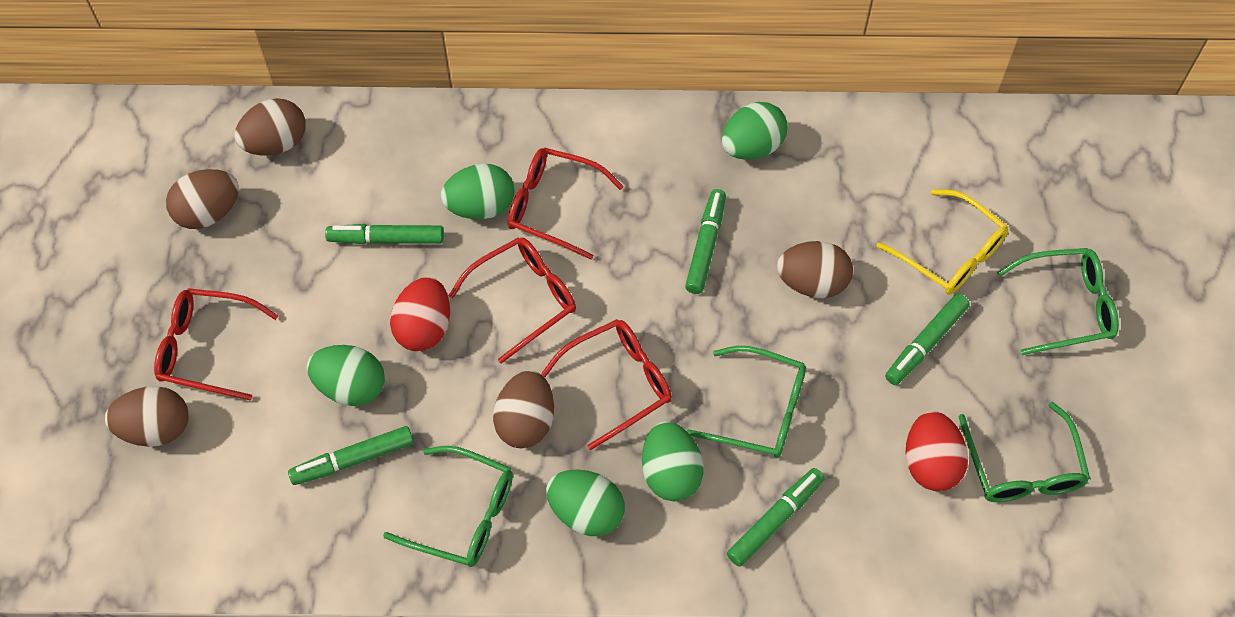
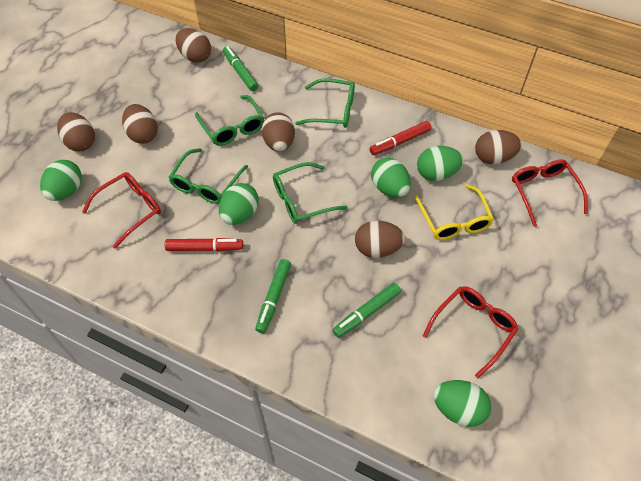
brown egg: [105,386,189,447] [166,169,239,229] [235,98,306,156] [493,370,554,448] [777,241,853,298] = 5 -> [57,112,95,151] [122,104,158,144] [176,28,211,63] [262,112,295,152] [355,221,405,258] [475,130,522,164] = 6
green marker: [288,426,414,485] [325,224,444,244] [685,189,726,294] [727,468,825,567] [885,294,970,385] = 5 -> [223,46,258,91] [255,259,291,333] [333,283,401,338] = 3
red egg: [390,277,450,351] [905,411,968,491] = 2 -> none = 0
red glasses: [154,288,278,401] [448,237,576,364] [508,147,624,260] [541,319,672,450] = 4 -> [82,172,161,249] [423,286,518,378] [512,159,588,227] = 3
red marker: none = 0 -> [165,238,243,251] [370,121,431,155] = 2

